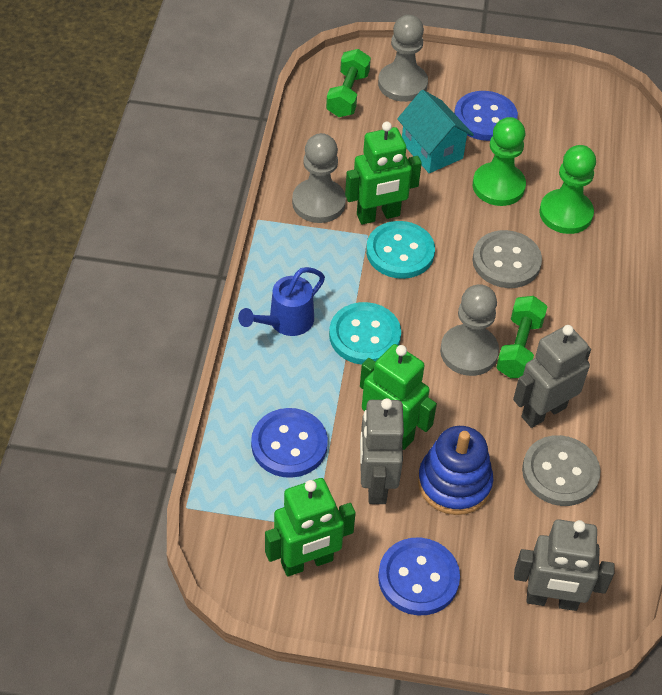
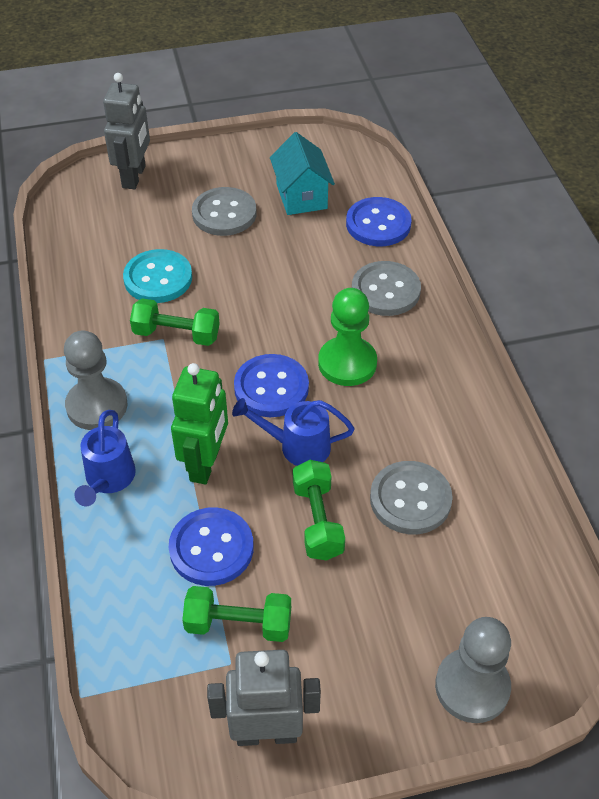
blue stacking toy: [418,426,493,515] = 1 -> none = 0
blue watering can: [238,267,325,336] = 1 -> [75,410,136,506] [232,398,354,466] = 2
green dumbbell: [326,49,371,117] [496,296,547,378] = 2 -> [130,298,220,346] [182,586,291,642] [293,460,345,561] = 3
green pawn: [473,117,526,206] [539,145,596,234] = 2 -> [318,288,377,386] = 1
green robot: [265,478,356,577] [345,122,422,225] [360,344,437,450] = 3 -> [171,363,228,485] = 1
grey button: [472,230,542,288] [522,435,600,506] = 2 -> [192,187,256,236] [352,261,421,316] [370,461,453,534] = 3
grey pawn: [292,133,346,223] [378,15,428,102] [440,284,499,376] = 3 -> [64,330,127,430] [435,617,511,723] = 2
grey robot: [360,398,404,504] [513,325,591,428] [514,519,615,611] = 3 -> [103,73,150,189] [207,650,321,746] = 2
turquoise button: [329,302,401,365] [366,221,435,279] = 2 -> [123,249,192,303] = 1

